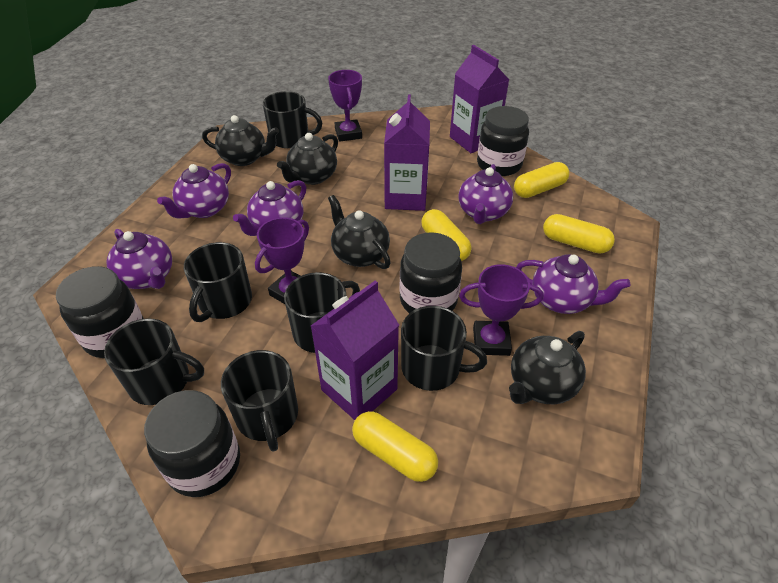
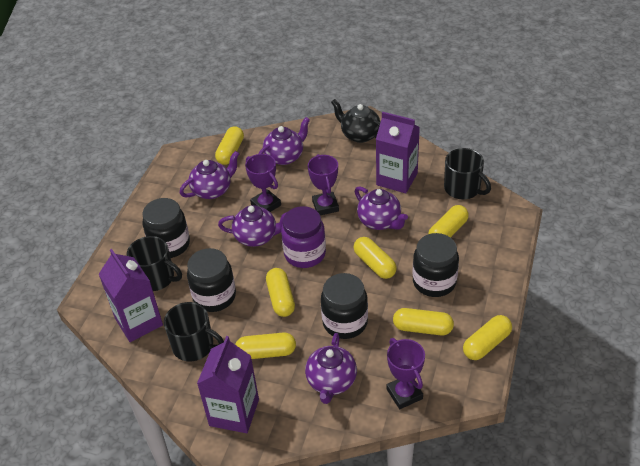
black mug: [104,319,204,405] [184,242,252,322] [221,350,298,452] [263,91,322,148] [284,272,360,353] [401,306,487,391] = 6 -> [127,236,182,291] [164,302,224,361] [444,148,491,199] = 3
black teapot: [202,115,279,166] [277,133,338,185] [328,195,391,269] [509,331,586,404] = 4 -> [331,99,380,143] = 1
purple jar: none = 0 -> [281,206,326,268] = 1
yellow capsule: [352,411,438,482] [421,209,471,261] [514,162,569,198] [543,214,615,254] = 4 -> [215,126,244,165] [235,332,296,359] [266,268,295,317] [353,237,397,279] [393,308,454,335] [428,205,469,238] [463,315,512,360] = 7

